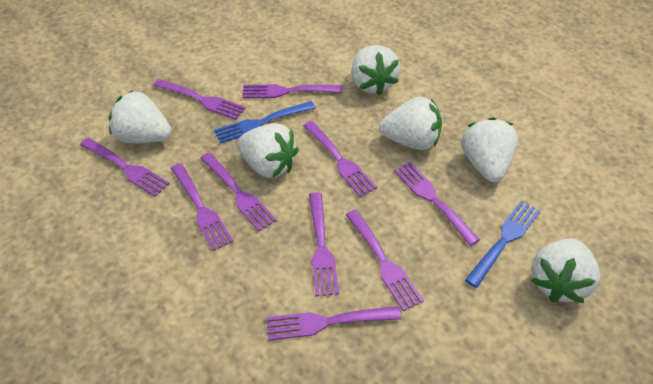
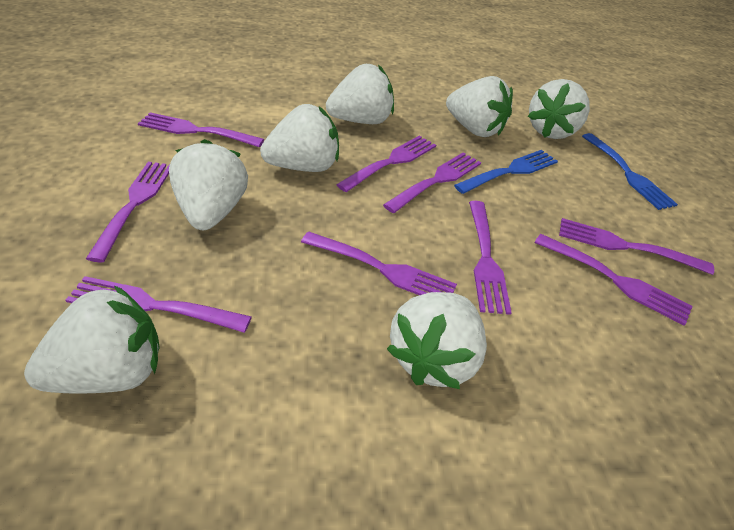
purple fork: [80,138,170,197] [153,79,246,120] [171,163,233,251] [200,152,277,231] [242,84,343,98] [267,306,401,341] [303,121,377,197] [309,192,339,296] [346,210,424,311] [394,162,480,246] = 10 -> [66,276,252,333] [86,162,170,262] [138,112,264,147] [301,231,457,295] [336,136,436,192] [383,152,481,213] [469,201,512,315] [534,234,693,326] [559,218,714,275] = 9
white strawberry: [109,90,172,143] [237,123,299,178] [351,45,400,95] [379,97,442,150] [461,117,518,182] [531,238,600,303] = 6 -> [24,285,160,394] [169,139,248,230] [260,104,339,172] [326,64,394,124] [387,292,487,389] [446,76,513,137] [528,79,590,139] = 7

